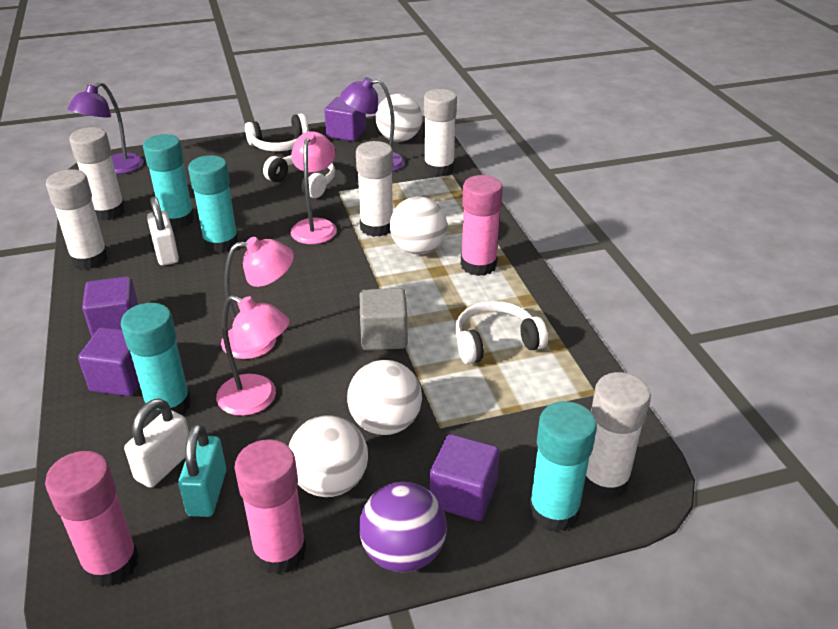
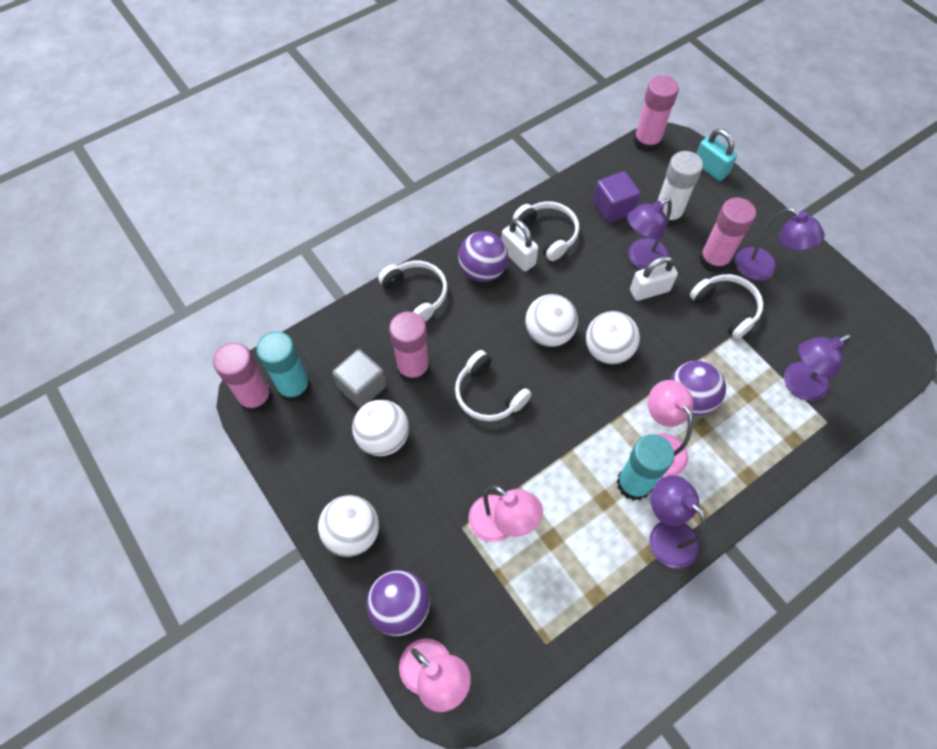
pink glue stick: [45,451,139,587] [235,439,307,574] [461,175,503,276] = 3 -> [213,343,273,413] [389,311,430,383] [633,75,679,152] [699,198,756,272] = 4
purple ball: [359,482,447,572] = 1 -> [367,570,430,636] [458,231,508,282] [670,361,726,416] = 3
purple cube: [78,327,140,396] [82,276,139,337] [324,97,366,141] [430,434,500,521] = 4 -> [593,171,641,223] = 1
purple lamp: [68,82,144,174] [341,77,405,171] = 2 -> [627,198,672,270] [649,475,706,568] [735,208,825,281] [784,334,851,401] = 4
turquoise glue stick: [121,303,191,419] [143,134,195,229] [188,155,239,253] [529,401,597,532] = 4 -> [256,331,311,402] [616,434,674,501] = 2
white glue stick: [46,169,108,269] [69,127,125,221] [356,141,393,237] [424,89,457,176] [584,372,651,499] = 5 -> [657,151,703,227] = 1
white headphones: [245,113,309,151] [263,155,335,198] [455,301,548,364] = 3 -> [378,261,447,322] [455,350,531,421] [513,201,579,261] [690,274,763,339] = 4

